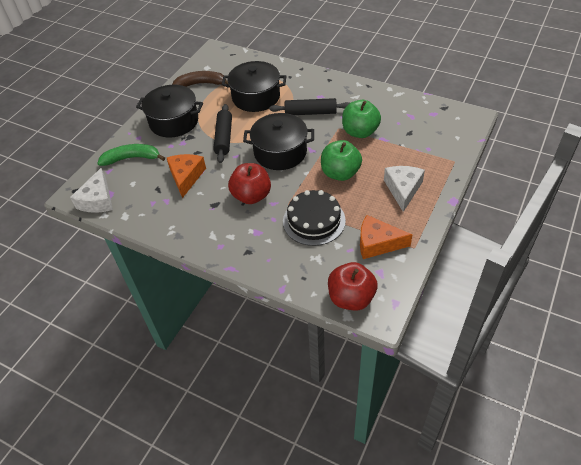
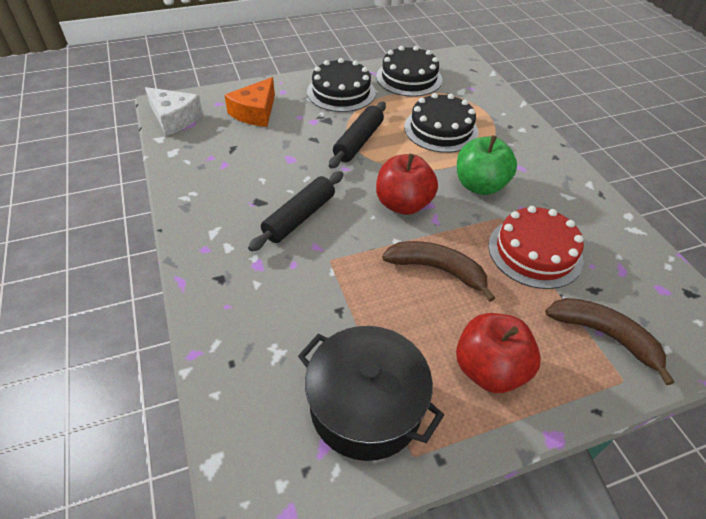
black cake: [283,190,346,246] = 1 -> [307,58,376,112] [376,46,442,97] [404,93,479,153] = 3
black pot: [136,85,203,138] [222,61,286,112] [243,113,314,170] = 3 -> [298,326,444,461] = 1
brown banana: [172,71,228,87] = 1 -> [382,241,495,302] [545,298,674,385] = 2
green apple: [321,140,362,181] [342,100,381,138] = 2 -> [457,136,517,195] = 1
green banana: [97,144,165,166] = 1 -> none = 0
orange cheese: [167,154,206,198] [360,215,412,259] = 2 -> [224,77,275,127] = 1
red cake: none = 0 -> [488,206,584,289] = 1
white cheese: [70,168,113,213] [384,166,425,212] = 2 -> [145,87,203,136] = 1

